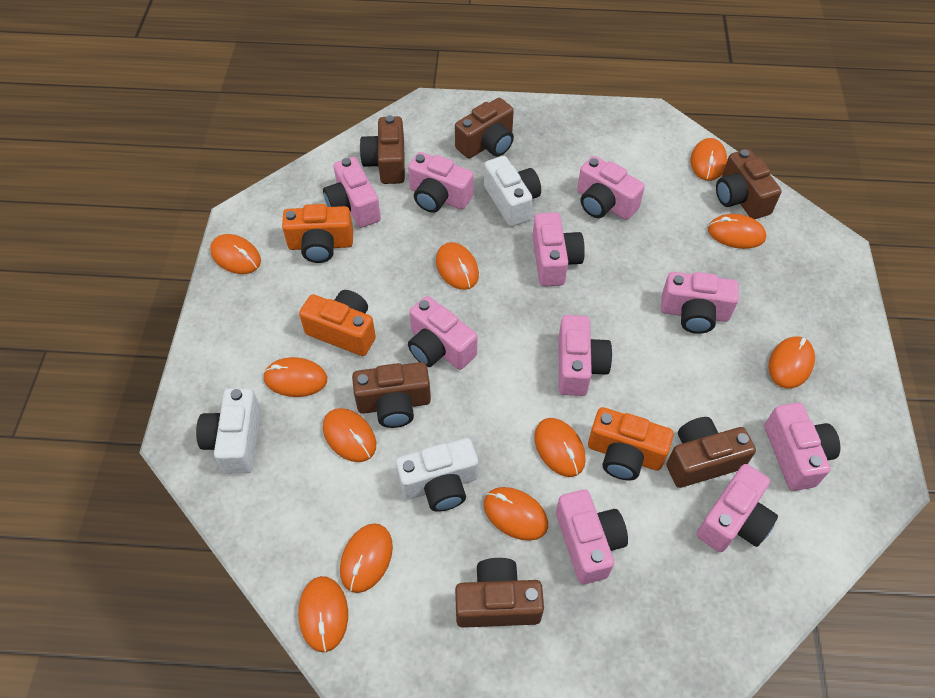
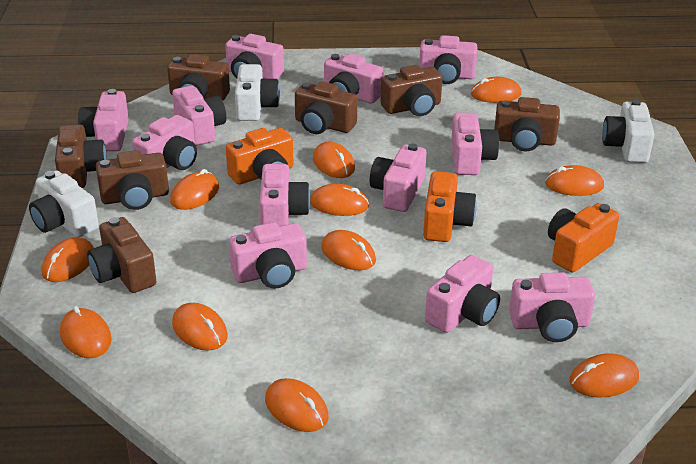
brown camera: [352,362,431,428] [360,115,405,184] [455,98,514,159] [455,558,544,628] [667,417,756,488] [716,149,782,219] = 6 -> [55,124,107,188] [87,217,157,293] [96,150,169,210] [167,54,230,100] [295,81,357,134] [381,65,442,116] [494,97,560,151] = 7
pink camera: [323,157,381,228] [408,152,474,213] [408,296,477,370] [532,212,585,287] [556,489,628,584] [559,315,612,396] [577,156,645,220] [661,272,739,334] [697,464,778,552] [764,403,840,491] = 10 -> [78,89,129,151] [132,115,197,170] [172,86,226,146] [225,34,284,79] [229,222,307,289] [259,164,311,226] [324,53,383,104] [370,143,426,212] [419,35,477,84] [425,255,500,333] [451,113,499,175] [509,272,595,342] = 12

